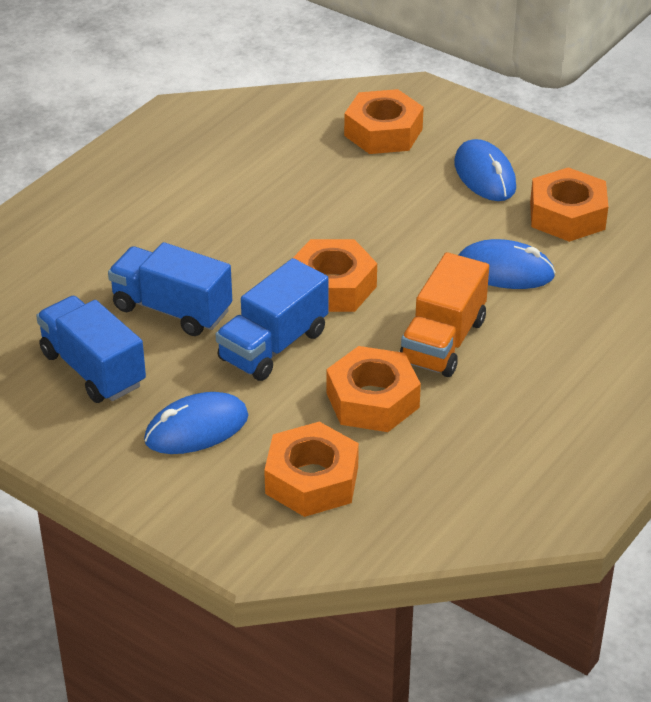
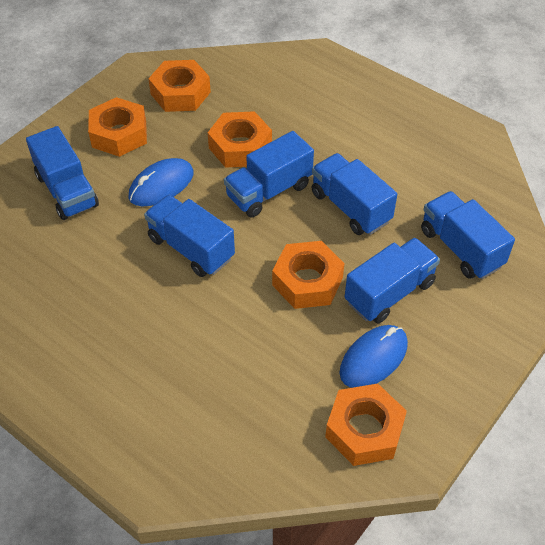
blue mouse: [144,392,248,454] [454,139,516,201] [459,239,556,289] = 3 -> [129,158,194,206] [339,325,408,388] = 2
blue truck: [36,296,146,403] [108,242,232,336] [216,258,329,381] = 3 -> [26,126,99,220] [144,195,235,277] [224,131,314,217] [312,153,397,235] [345,238,440,323] [421,191,515,279] = 6
orange truck: [400,252,489,377] = 1 -> none = 0

